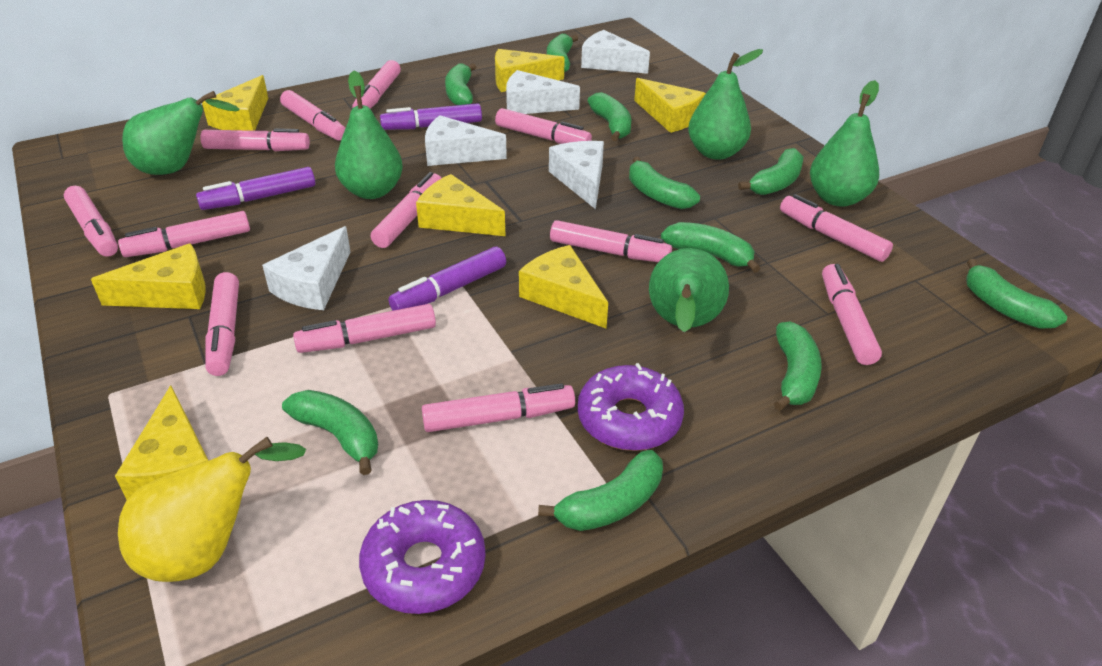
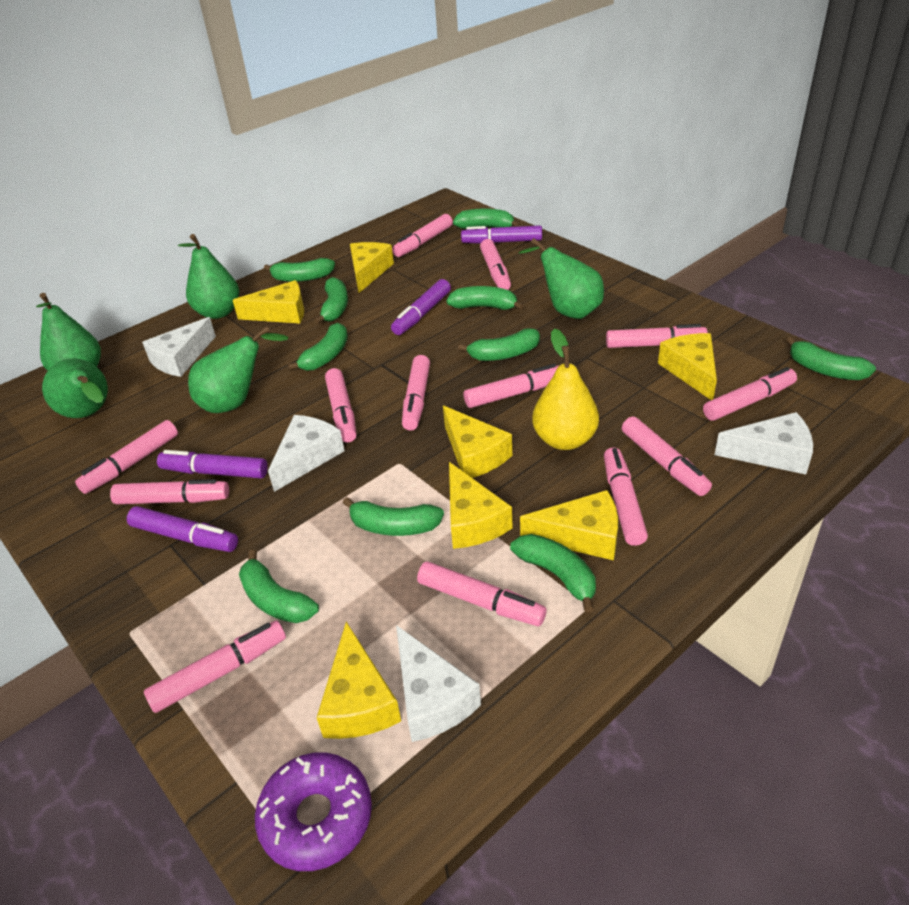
purple donut: [359,500,486,614] [578,363,684,451] = 2 -> [255,752,372,871] = 1
purple marker: [196,167,315,210] [380,103,482,130] [388,247,506,311] = 3 -> [127,506,238,552] [157,450,268,478] [391,279,451,335] [461,225,542,244] = 4
white cheese: [262,226,351,310] [425,115,507,166] [506,70,580,114] [549,141,604,209] [581,30,650,74] = 5 -> [142,317,216,377] [268,415,345,492] [396,625,481,742] [715,412,813,474] = 4

